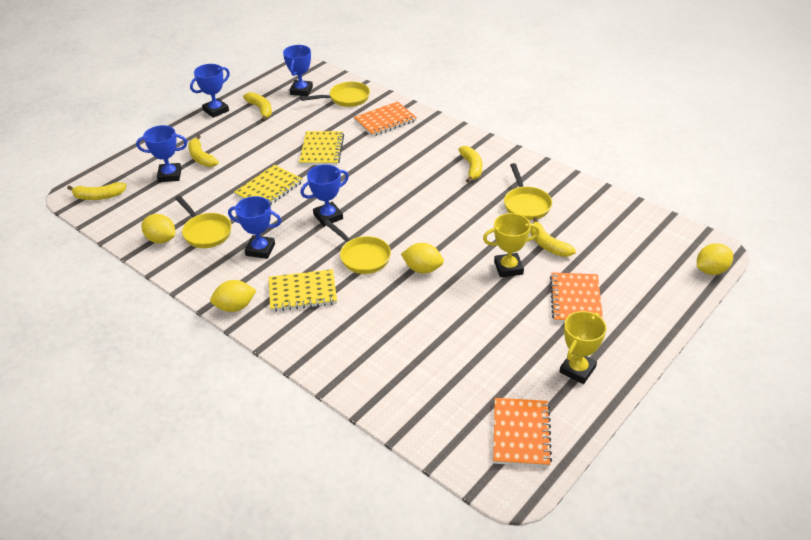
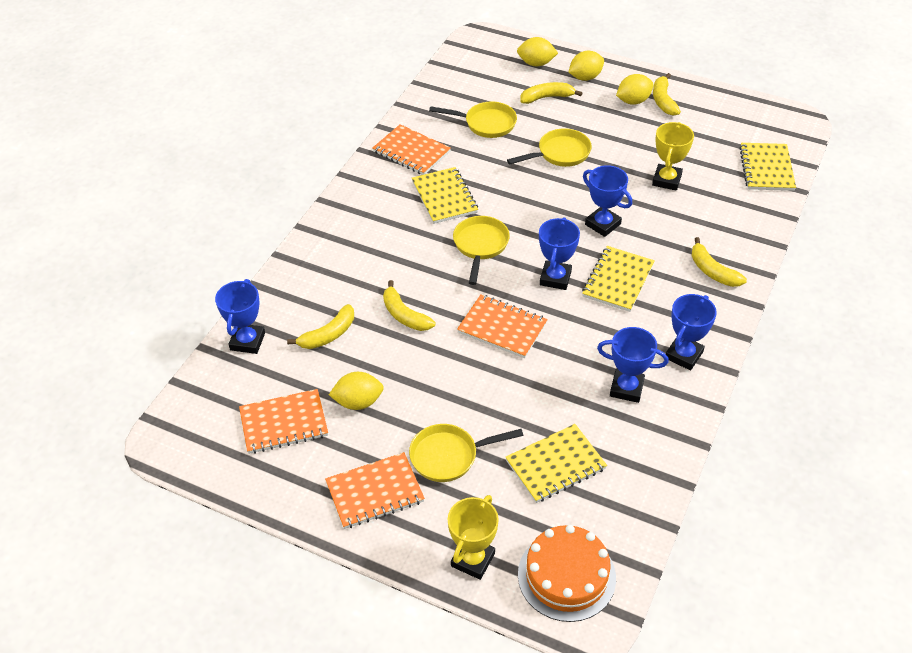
orange cake: none = 0 -> [518,525,616,622] = 1
orange notebook: [354,101,417,137] [493,398,552,467] [550,272,603,323] = 3 -> [239,389,328,454] [325,452,425,529] [373,124,451,175] [457,294,548,358] = 4
yellow notebook: [234,165,303,205] [269,269,337,312] [299,131,344,166] = 3 -> [412,167,478,224] [505,424,607,503] [582,246,655,312] [739,143,796,191] = 4

